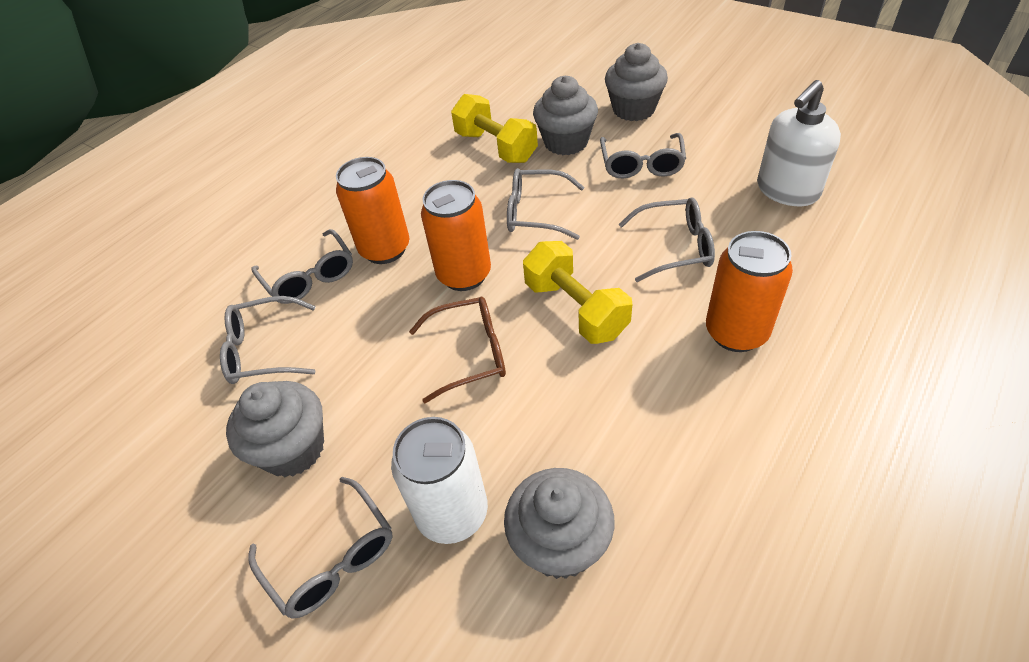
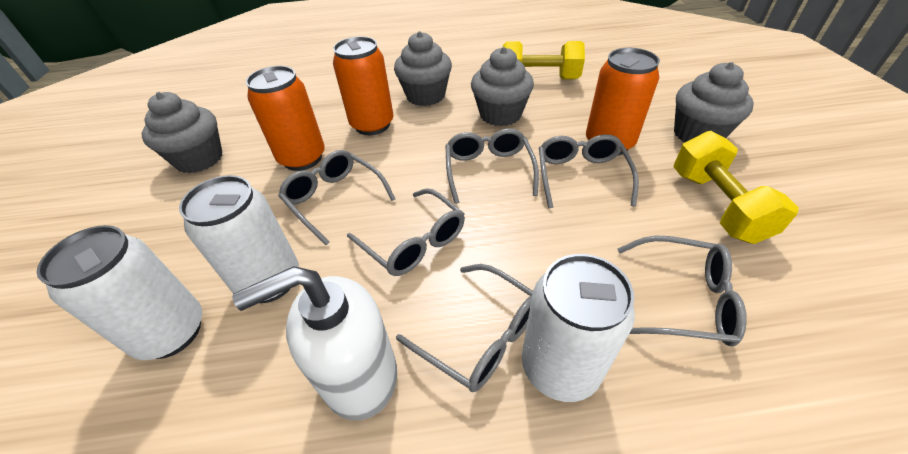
brown glasses: [409,297,506,403] = 1 -> none = 0
white can: [391,417,488,544] = 1 -> [36,225,202,360] [179,175,299,303] [522,254,635,402] = 3

